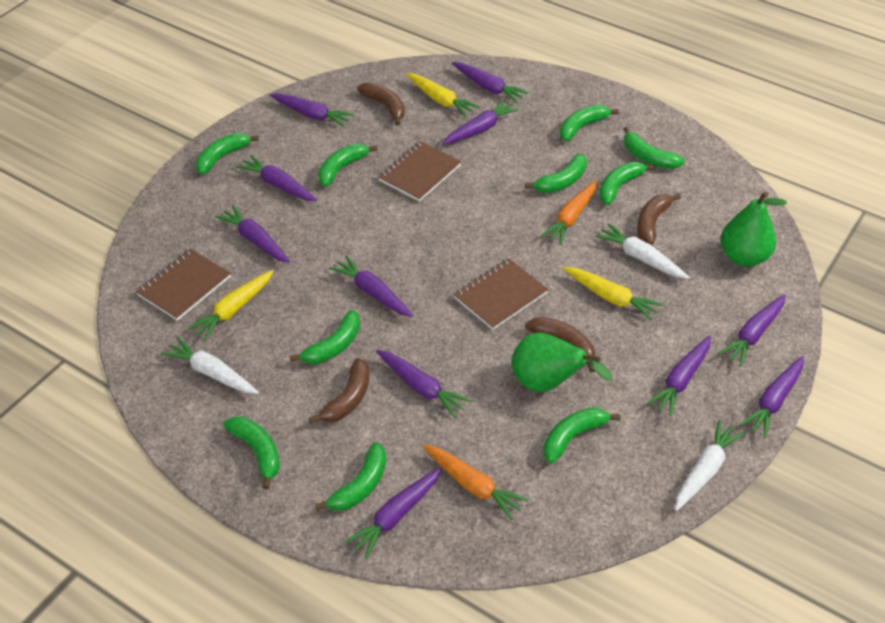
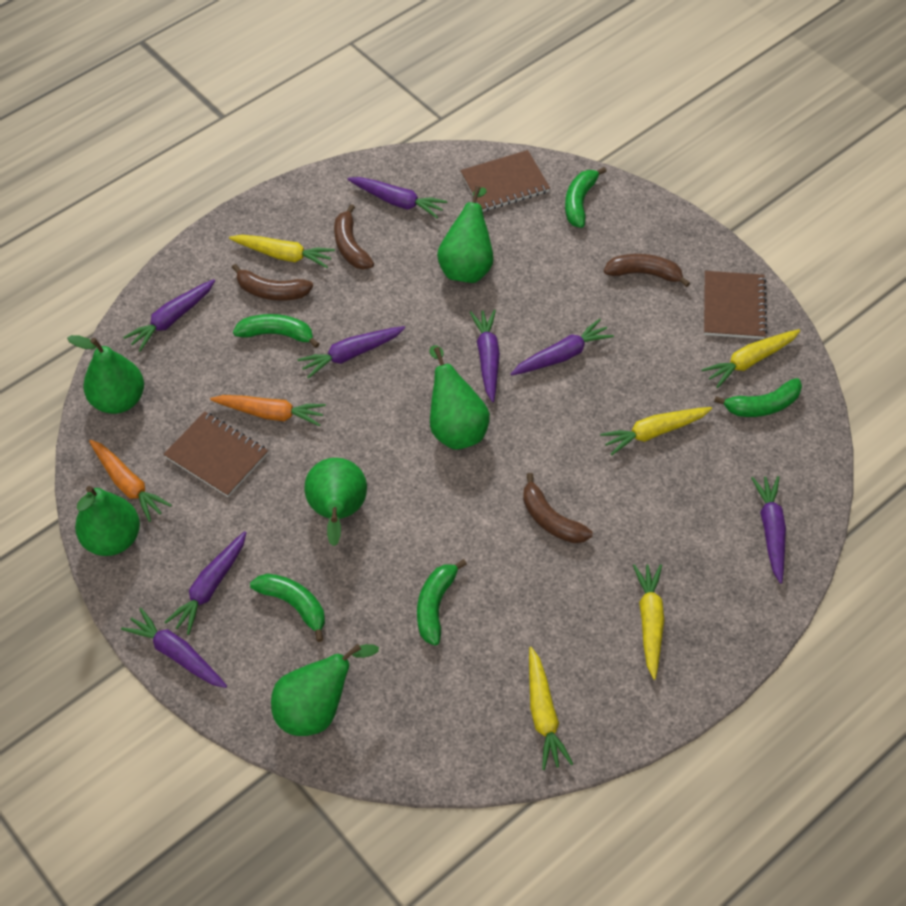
green banana: [196,133,259,174] [223,417,280,489] [290,310,360,364] [315,442,386,511] [318,144,377,187] [525,153,587,193] [543,407,620,463] [560,105,619,141] [599,162,655,205] [624,127,685,169] = 10 -> [233,314,319,348] [250,574,325,642] [417,559,467,645] [565,167,606,228] [714,378,802,417] = 5
green pear: [512,333,612,392] [721,191,787,267] = 2 -> [67,335,144,414] [75,486,140,556] [271,644,379,736] [305,458,367,546] [429,346,490,450] [437,186,494,283] = 6
purple carrot: [215,205,290,263] [236,155,317,201] [270,93,354,127] [329,255,413,317] [345,468,441,559] [376,350,472,418] [442,99,519,145] [452,62,529,103] [646,335,711,416] [718,294,786,366] [740,356,804,438] = 11 -> [121,608,227,688] [123,279,215,352] [165,531,247,635] [297,326,405,379] [347,177,447,219] [470,310,500,402] [511,319,614,375] [751,476,786,584] = 8
white carrot: [161,337,259,394] [595,223,690,279] [675,420,744,511] = 3 -> none = 0
yellow carrot: [188,270,273,341] [406,73,480,117] [562,267,663,320] = 3 -> [229,235,335,268] [529,647,573,770] [600,407,712,455] [633,564,664,680] [701,329,800,388] = 5

